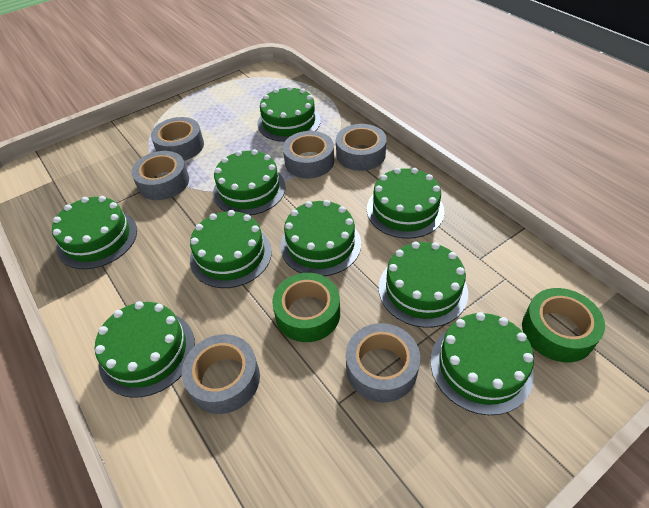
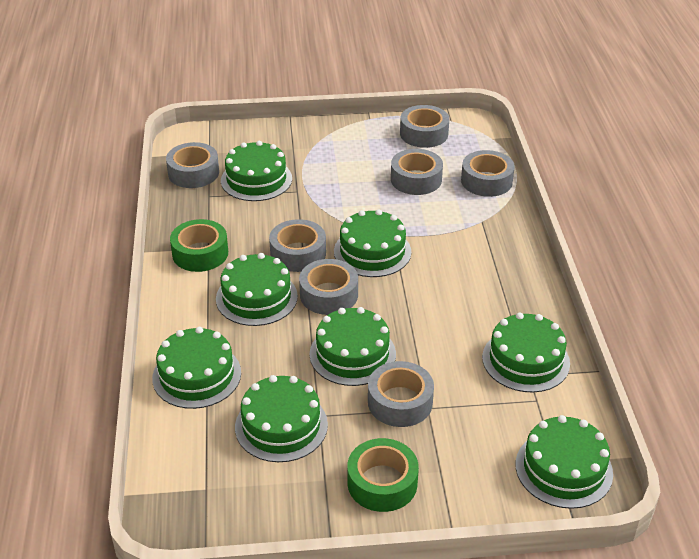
green cake: [52,196,137,269] [95,301,195,398] [190,210,272,288] [213,149,286,215] [257,86,321,142] [280,200,361,276] [367,168,444,239] [379,242,468,328] [431,312,534,415] = 9 -> [152,327,241,409] [216,253,298,326] [221,141,292,201] [235,375,328,462] [309,307,396,386] [334,209,411,277] [482,312,570,392] [516,415,613,509] = 8
grey tape: [131,151,189,200] [151,117,204,160] [182,334,260,414] [283,131,334,178] [336,124,387,171] [346,323,420,402] = 6 -> [166,142,219,188] [269,219,326,272] [299,259,358,315] [368,361,434,427] [391,149,443,195] [400,105,449,148] [461,150,515,197] = 7

